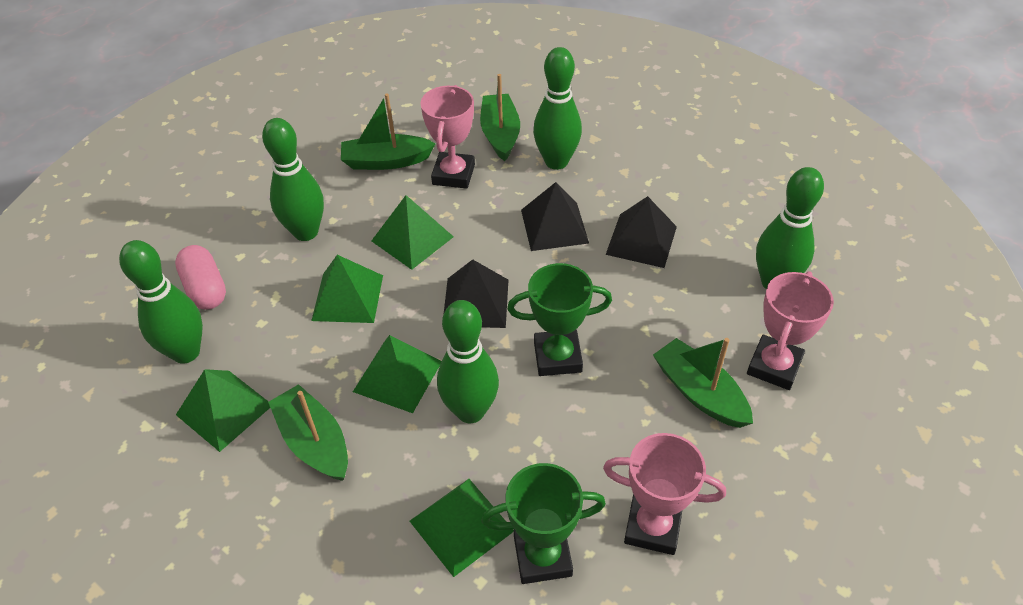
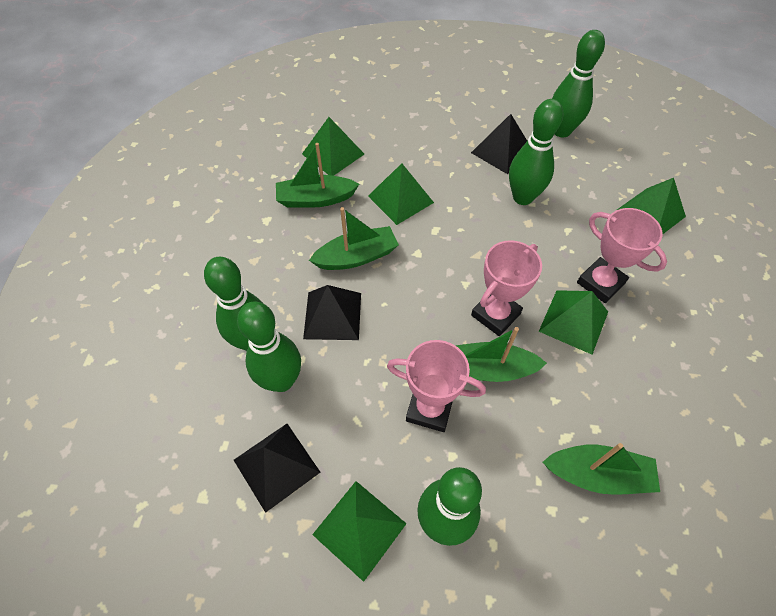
green trophy: [481,463,606,584] [507,263,612,376] = 2 -> none = 0
pink capsule: [175,245,226,310] = 1 -> none = 0

